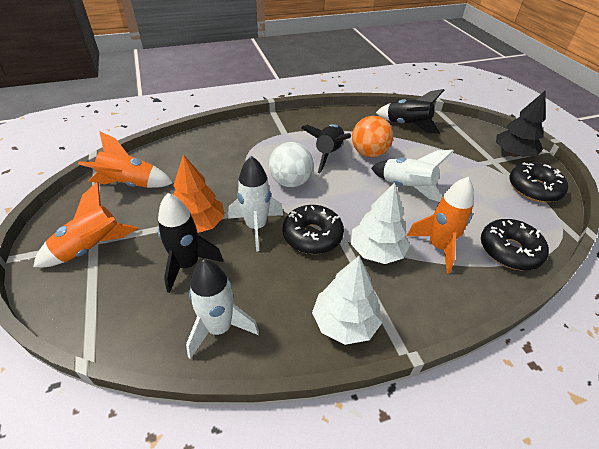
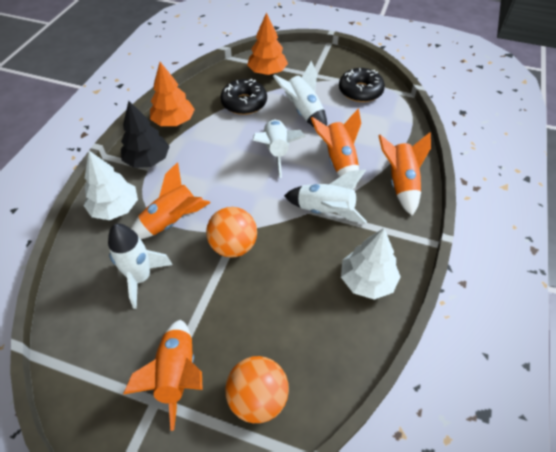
black donut: [282,205,344,254] [481,219,549,270] [509,162,568,202] = 3 -> [221,79,267,115] [339,68,385,102] = 2
black rocket: [158,193,223,293] [301,124,351,173] [376,89,444,134] = 3 -> none = 0
orange ball: [352,116,393,157] = 1 -> [206,207,257,258] [225,356,289,423] = 2
orange rocket: [33,182,138,267] [78,131,173,188] [407,177,474,273] = 3 -> [123,320,203,431] [130,162,210,239] [311,109,361,190] [378,132,431,216] = 4
orange tree: [173,154,225,233] = 1 -> [150,62,195,126] [247,12,288,75] = 2
white ball: [269,142,314,187] = 1 -> none = 0
white rocket: [186,259,259,359] [228,156,283,252] [371,150,454,202] = 3 -> [108,224,172,309] [253,119,306,178] [273,61,327,127] [284,170,367,224] = 4

